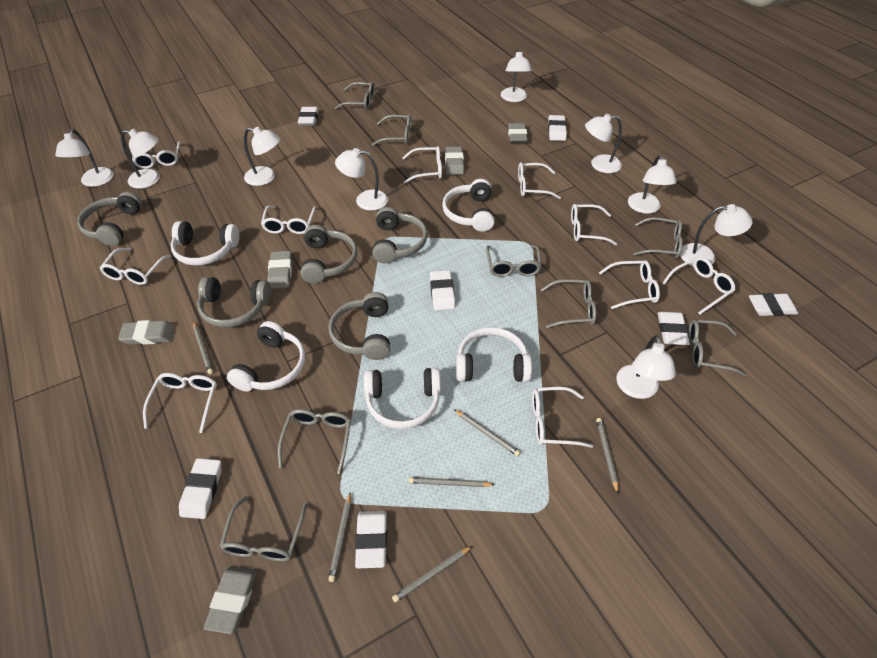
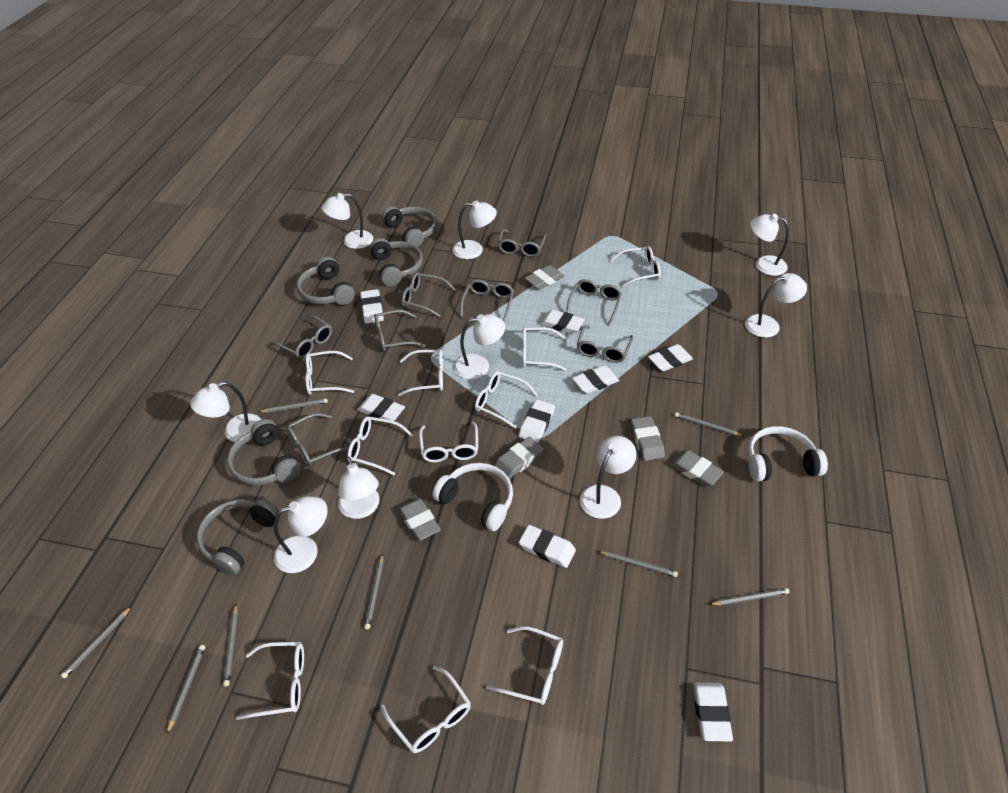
grey pencil: [193,321,213,374] [328,492,351,582] [392,546,472,602] [409,477,495,487] [454,409,521,456] [596,418,618,494] = 6 -> [61,606,132,679] [167,645,205,734] [223,604,238,686] [259,398,328,413] [364,554,383,630] [598,551,678,577] [675,412,744,436] [709,588,789,606] = 8
white eraser: [179,458,221,519] [298,107,319,126] [355,511,387,569] [430,270,455,310] [548,115,567,141] [658,312,690,345] [749,293,798,316] = 7 -> [357,394,405,421] [360,289,384,324] [519,399,555,443] [519,525,576,568] [540,309,585,334] [572,365,619,394] [648,344,693,372] [693,682,733,742] = 8
white headphones: [171,221,239,266] [227,321,305,392] [364,368,441,429] [442,179,495,232] [456,327,532,382] = 5 -> [433,463,513,531] [748,426,828,482] = 2

